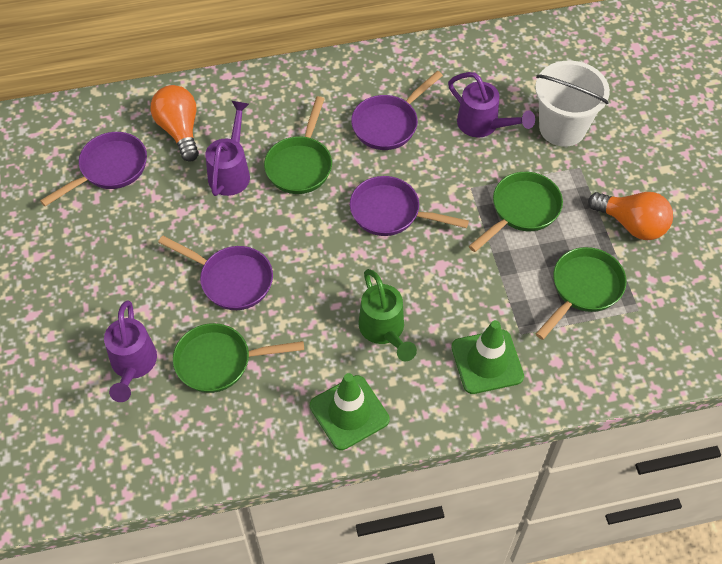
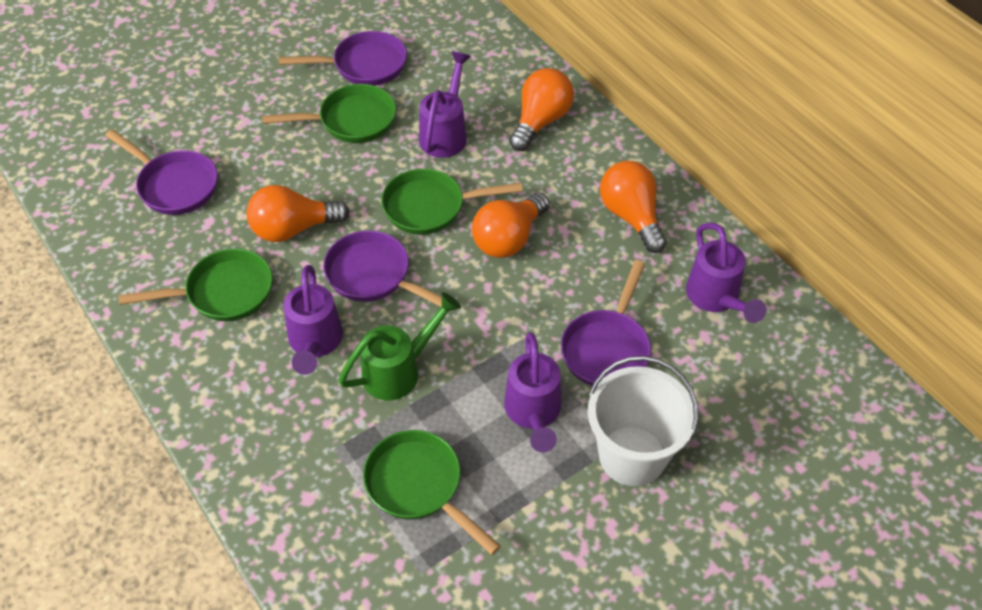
green traffic cone: [310,373,390,450] [451,320,524,394] = 2 -> none = 0
orange light bulb: [151,85,199,162] [588,192,673,240] = 2 -> [247,185,350,242] [472,193,550,258] [509,68,574,151] [600,161,667,253] = 4
purple watering can: [104,301,157,402] [205,101,250,196] [448,72,535,137] = 3 -> [283,265,343,375] [419,52,471,158] [504,332,561,453] [686,223,766,323] = 4

